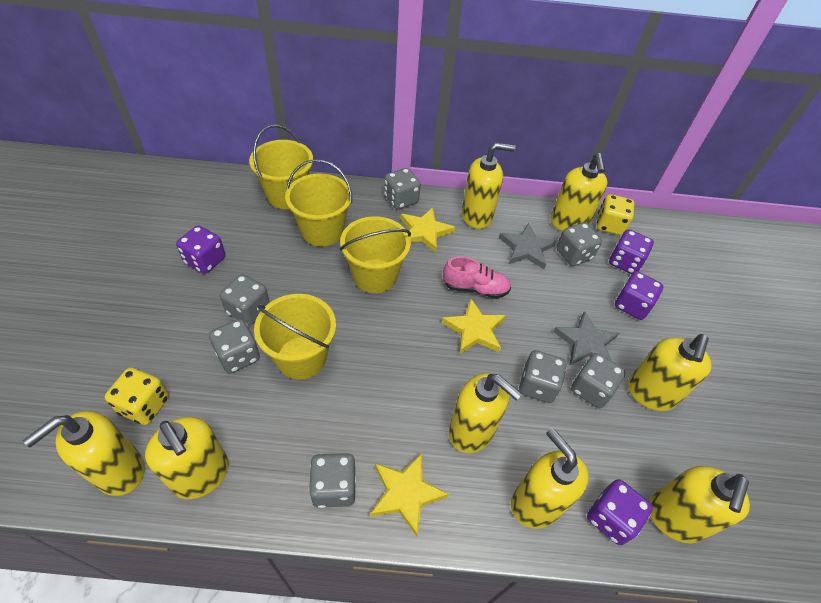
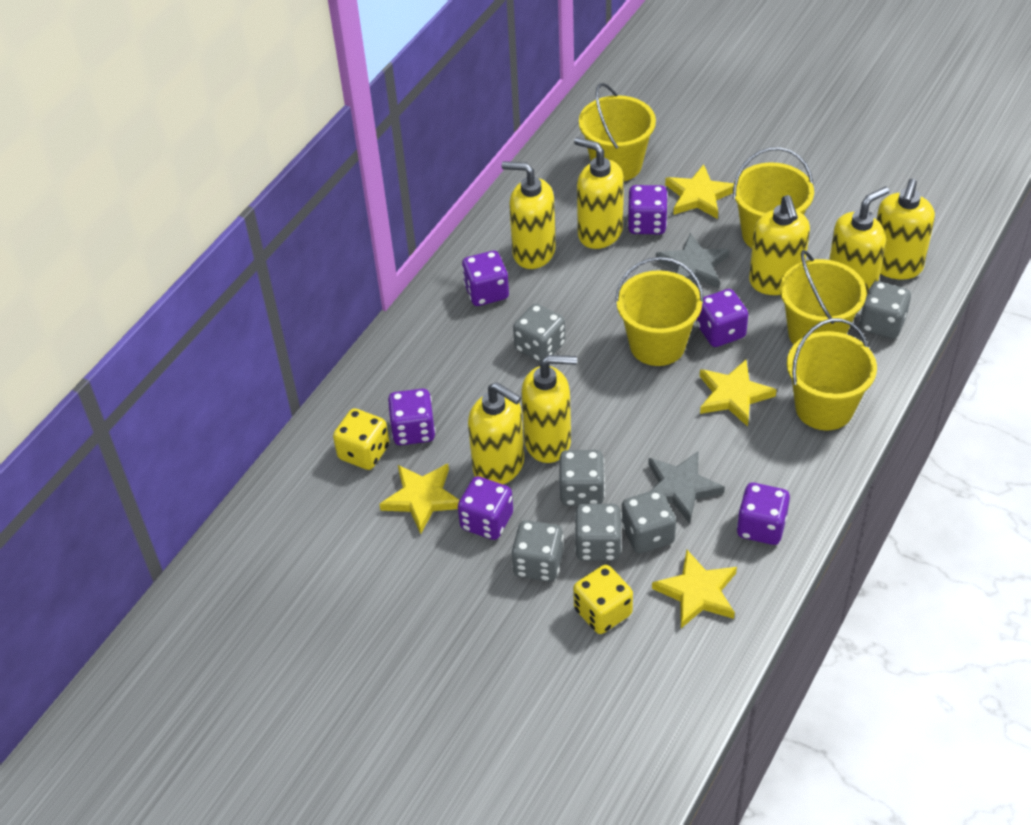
grey dice: [209,319,260,373] [220,274,270,325] [309,453,356,508] [384,168,421,209] [519,350,566,403] [556,222,602,266] [571,353,626,408] = 7 -> [511,520,563,582] [513,303,565,362] [559,450,605,506] [574,504,622,561] [621,490,676,553] [860,281,911,339] = 6
pink shoe: [443,256,511,299] = 1 -> none = 0
purple dice: [176,225,226,274] [587,479,653,545] [609,229,654,274] [615,271,664,320] = 4 -> [388,389,436,445] [458,476,513,540] [462,251,509,306] [627,185,668,234] [696,289,748,347] [737,483,790,545] = 6
yellow bucket: [249,125,313,209] [254,294,336,380] [285,159,352,246] [340,216,411,293] = 4 -> [579,83,656,181] [615,257,704,366] [733,147,814,248] [780,250,867,345] [787,318,877,431] = 5
yellow soap dispenser: [23,411,145,496] [145,417,229,499] [449,373,522,453] [461,143,516,229] [511,428,589,529] [550,153,608,231] [628,334,711,411] [649,466,750,544] = 8 -> [468,382,524,484] [502,161,556,269] [521,355,577,463] [574,137,624,249] [749,195,810,295] [829,186,889,297] [876,179,935,280] = 7
yellow star: [370,453,449,536] [401,207,455,253] [442,298,506,354] = 3 -> [379,464,460,534] [652,550,737,628] [665,164,733,219] [700,360,776,427] = 4

